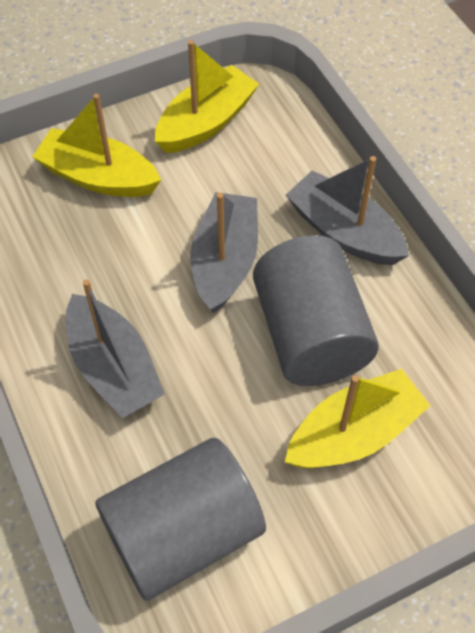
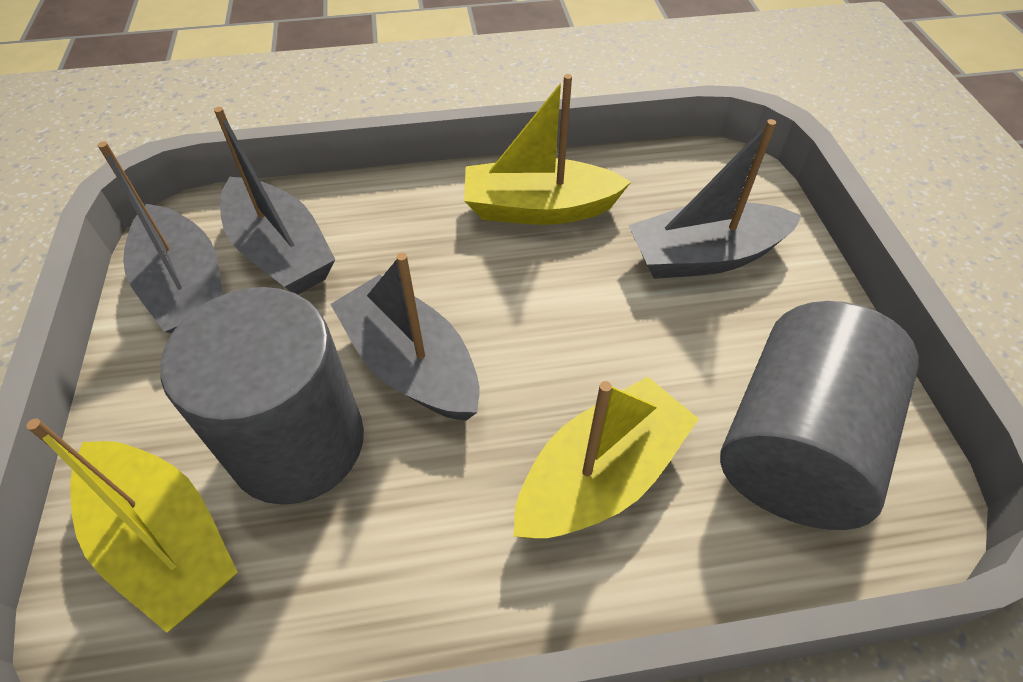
grey boat: [66,279,165,418] [190,192,258,313] [286,156,409,265] = 3 -> [98,141,223,334] [214,107,336,295] [330,253,480,421] [628,119,802,279] = 4

